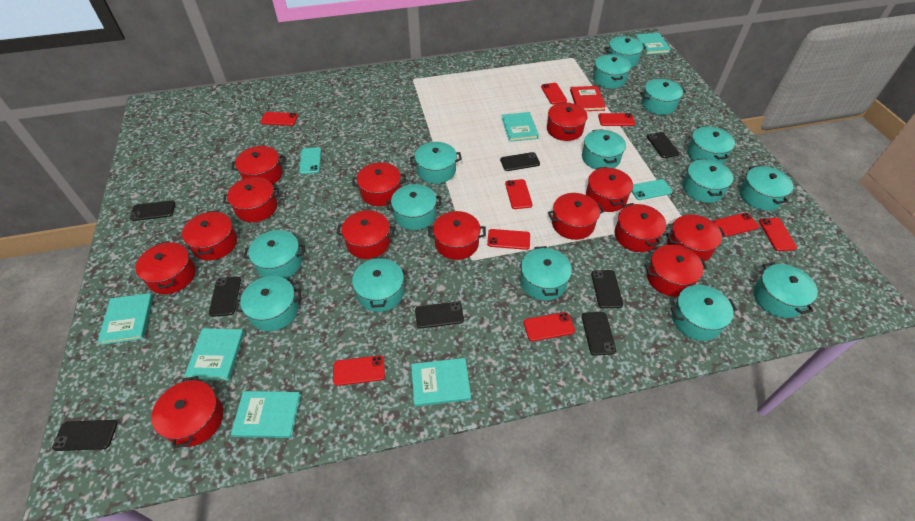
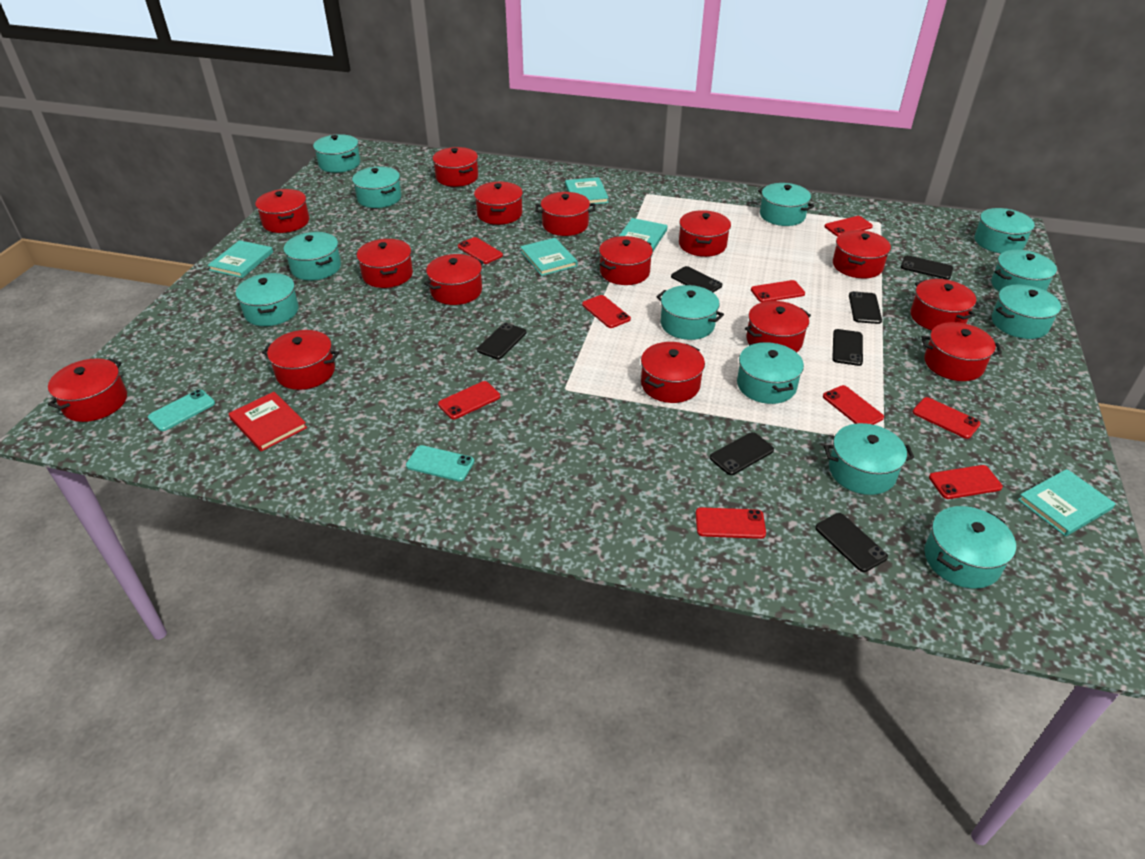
black phone: [52,420,118,451] [130,201,175,221] [209,277,241,317] [415,302,464,328] [500,152,540,171] [581,312,616,355] [591,270,623,309] [647,132,679,158] = 8 -> [477,323,526,359] [671,266,722,293] [710,432,774,475] [815,513,888,572] [832,329,863,366] [849,291,882,324] [901,255,953,280] = 7
red pot: [135,241,196,294] [151,376,223,448] [182,210,237,260] [223,177,279,222] [231,146,284,185] [337,210,395,259] [352,162,406,206] [428,211,486,260] [547,103,587,141] [548,193,604,240] [586,167,633,212] [615,203,666,252] [645,245,707,297] [666,214,726,262] = 14 -> [48,358,127,422] [255,189,309,233] [262,330,339,390] [357,239,413,288] [424,254,484,305] [432,147,478,187] [474,182,523,225] [535,192,595,236] [599,236,653,285] [641,342,705,403] [679,210,731,257] [745,301,811,352] [833,230,891,278] [910,279,976,330] [922,322,1002,381] = 15
turquoise book: [98,293,153,345] [184,328,244,380] [231,391,301,438] [411,358,471,407] [502,112,539,142] [635,33,671,55] = 6 -> [207,240,273,278] [520,238,578,276] [565,177,609,204] [618,218,667,251] [1018,469,1116,536] = 5
turquoise pot: [236,276,301,331] [244,230,305,279] [352,256,404,312] [386,184,442,230] [410,142,462,184] [520,246,572,301] [582,129,626,170] [593,55,631,88] [605,36,646,68] [640,79,686,115] [671,285,737,341] [683,159,733,203] [687,126,735,164] [739,165,793,211] [753,262,818,318] = 15 -> [235,273,299,326] [284,232,341,280] [313,134,360,173] [352,167,402,208] [657,285,724,340] [737,342,804,404] [758,183,814,226] [824,423,914,495] [924,506,1016,589] [974,208,1035,253] [991,250,1057,292] [992,284,1061,339] = 12

